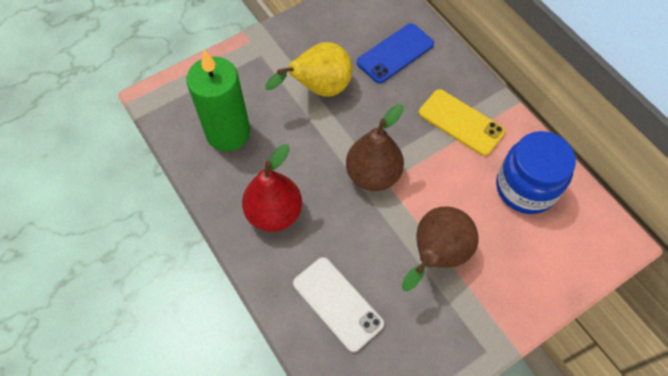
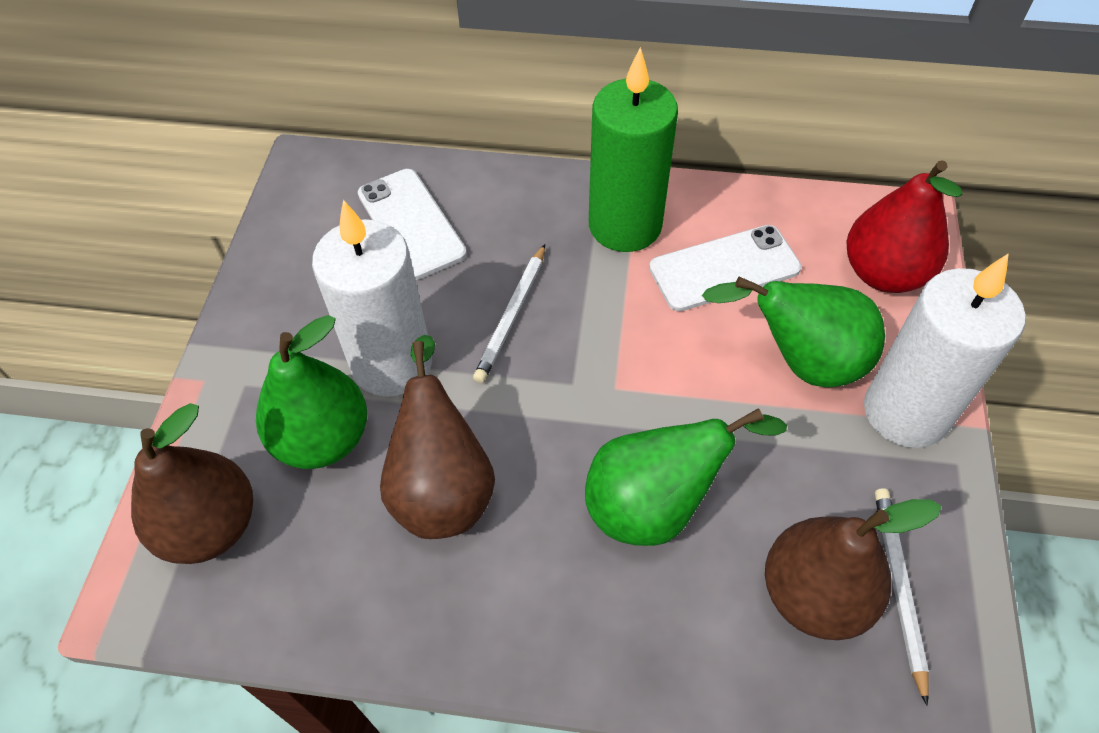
blue jar: [496,131,576,214] = 1 -> none = 0
blue phone: [357,23,434,83] = 1 -> none = 0
brown pear: [346,104,404,191] [402,207,479,291] = 2 -> [131,403,253,564] [380,335,495,539] [765,499,941,640] = 3
green pear: none = 0 -> [256,315,367,469] [585,408,787,546] [702,277,885,388] = 3
white candle: none = 0 -> [312,200,432,397] [864,253,1025,448] = 2
white pencil: none = 0 -> [473,244,545,383] [875,488,929,705] = 2
white phone: [293,257,384,352] = 1 -> [358,169,467,280] [649,225,801,311] = 2
yellow pear: [265,42,353,97] = 1 -> none = 0
yellow phone: [419,89,505,156] = 1 -> none = 0

